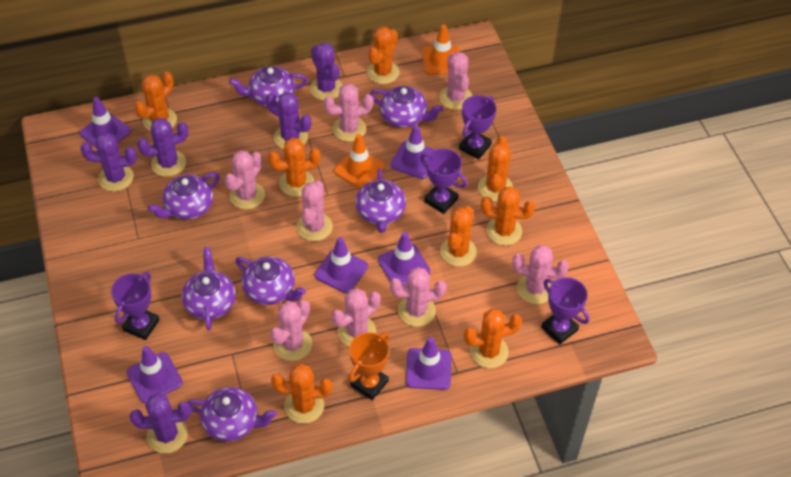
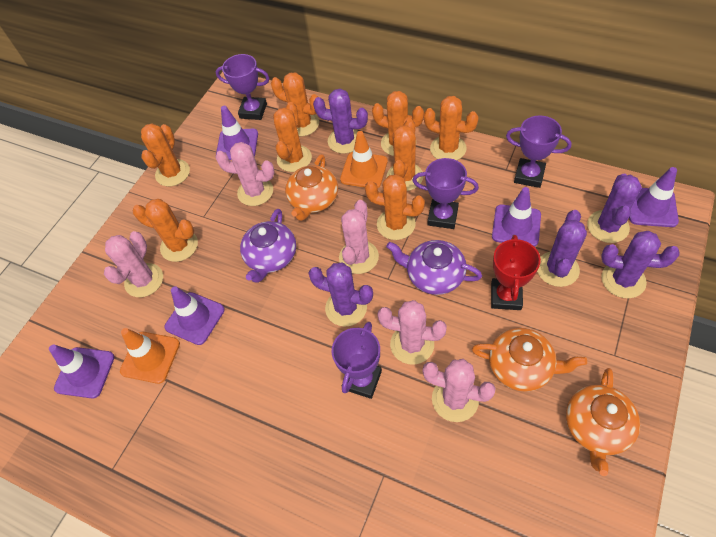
orange teapot: none = 0 -> [285,154,338,221] [472,328,587,392] [566,368,640,476] = 3
orange trophy: [349,332,390,400] = 1 -> none = 0
pink cactus: [225,150,265,210] [270,300,312,361] [297,181,333,241] [323,83,374,142] [332,288,380,347] [390,267,446,327] [439,52,472,110] [512,245,569,304] = 8 -> [104,231,163,297] [215,142,275,206] [339,200,379,274] [377,300,447,365] [423,359,496,422] = 5
purple teapot: [148,172,220,220] [182,247,236,330] [187,387,277,442] [229,66,308,107] [235,256,306,305] [355,168,406,233] [370,86,443,128] = 7 -> [240,209,296,283] [386,240,482,295] = 2
purple traffic cone: [80,97,131,148] [127,346,183,403] [315,237,368,293] [378,232,430,286] [390,125,435,179] [406,337,452,390] = 6 -> [49,344,115,398] [165,286,225,345] [216,106,258,160] [492,187,541,247] [629,167,679,227] = 5
red trophy: none = 0 -> [491,235,541,310] = 1

